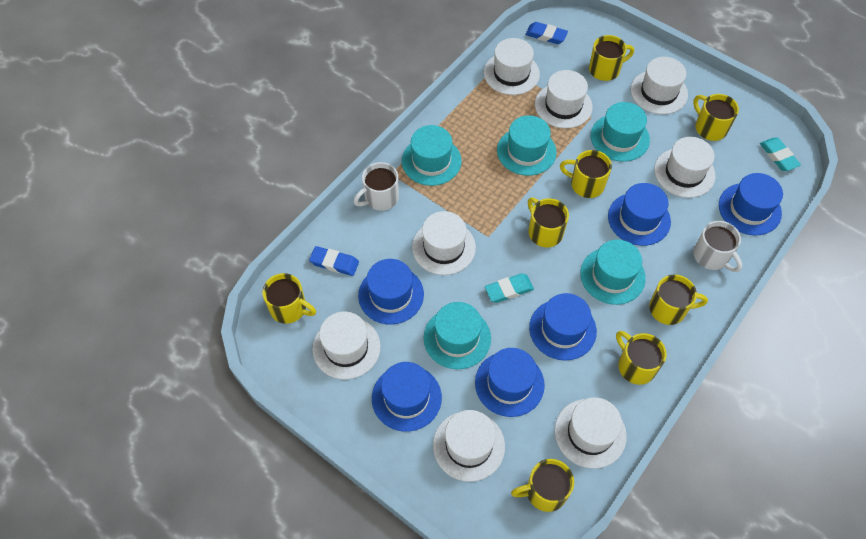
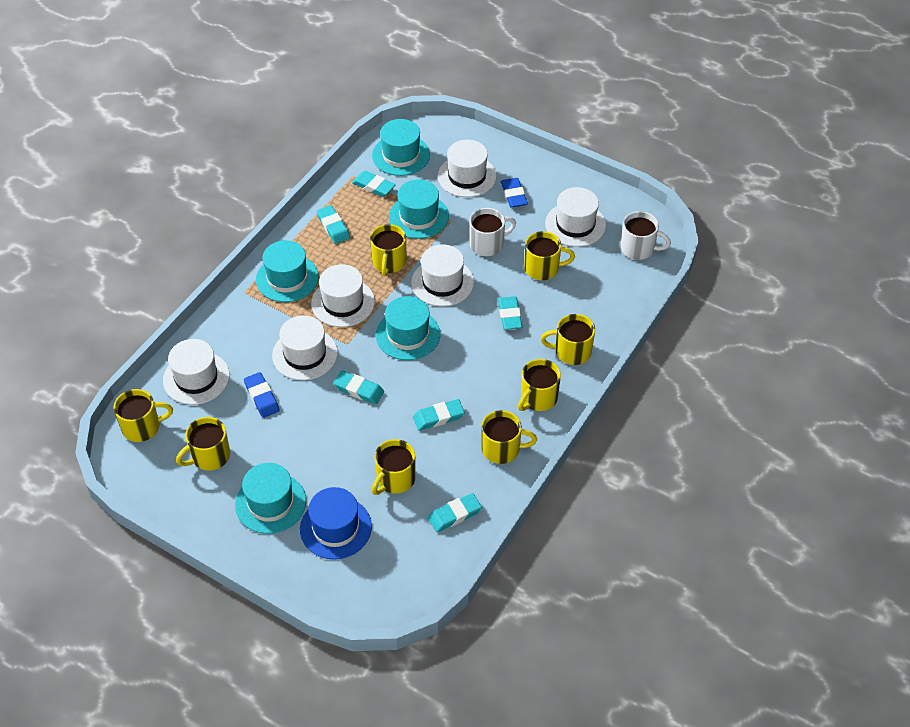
blue hat: [358,259,424,324] [372,362,442,432] [475,348,545,417] [529,293,597,361] [608,183,671,246] [719,173,783,236] = 6 -> [300,487,372,560] = 1
turquoise eraser: [485,273,534,303] [760,138,801,171] = 2 -> [317,205,350,244] [333,371,384,405] [352,171,396,197] [413,399,465,430] [428,493,482,532] [498,296,523,330] = 6
white hat: [312,312,380,379] [412,211,476,275] [433,410,505,482] [484,38,540,95] [535,70,593,128] [555,397,627,469] [631,57,688,115] [654,137,715,198] = 8 -> [163,339,230,405] [272,315,338,381] [311,264,375,327] [411,244,474,307] [438,140,497,197] [545,187,606,247] = 6

